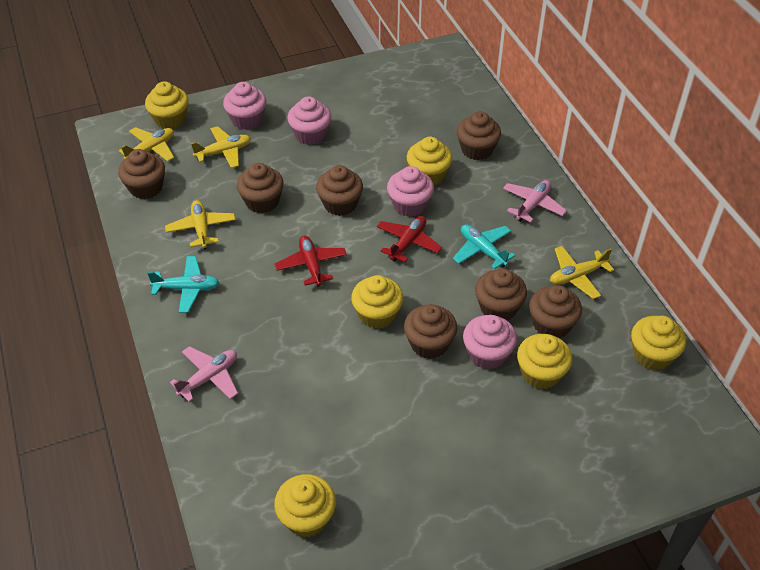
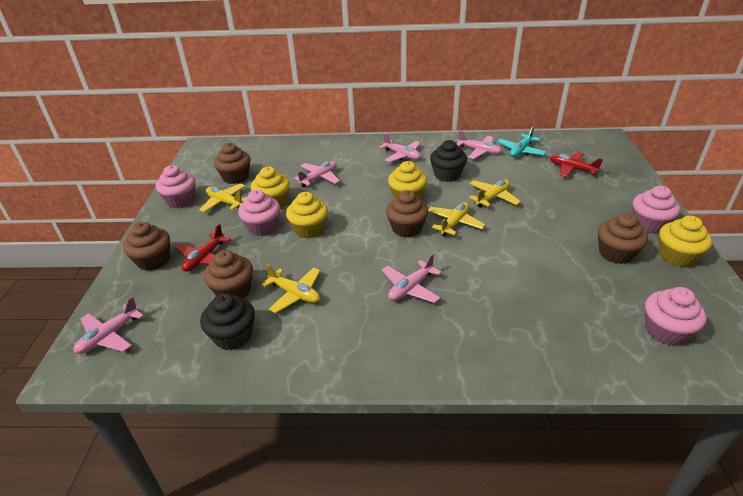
black cupcake: none = 0 -> [200,293,255,350] [430,140,467,182] = 2
brown cupcake: [118,149,165,199] [237,163,284,213] [316,165,363,216] [404,304,457,359] [457,111,501,160] [475,269,527,320] [529,285,582,338] = 7 -> [123,222,170,271] [204,250,253,298] [214,143,250,184] [386,190,428,237] [598,213,648,264] = 5
pink plane: [170,346,238,402] [503,180,567,222] = 2 -> [74,296,144,354] [294,161,340,187] [379,133,421,162] [382,253,442,303] [457,131,502,159] = 5
turquoise plane: [147,256,220,313] [453,224,516,269] = 2 -> [497,126,546,157] = 1
yellow cupcake: [145,81,189,129] [274,474,336,537] [351,275,403,329] [407,137,452,186] [517,334,572,389] [631,316,686,370] = 6 -> [251,166,290,208] [286,192,328,238] [388,161,427,199] [659,216,712,267] = 4

